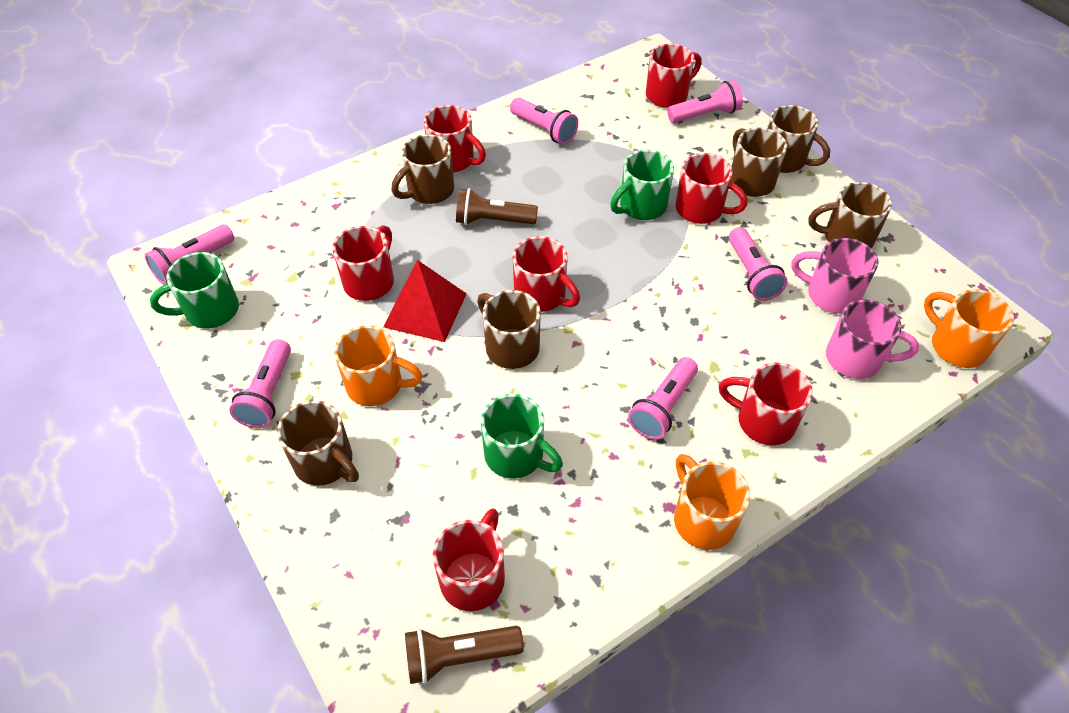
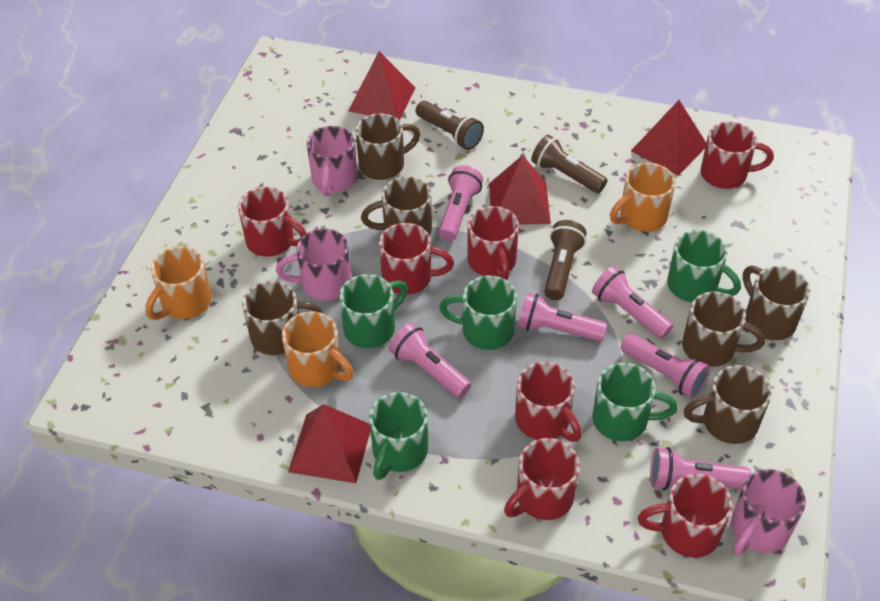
brown flashlight: [405,626,524,684] [456,188,538,225] = 2 -> [416,101,484,150] [531,135,607,193] [544,220,587,300] = 3
green mug: [150,252,239,329] [480,394,563,479] [610,150,674,220] = 3 -> [339,274,408,348] [369,392,428,480] [439,276,517,350] [592,363,678,441] [667,230,741,302] = 5
pink mug: [791,238,879,314] [826,299,919,379] = 2 -> [276,229,352,301] [307,126,357,197] [731,469,806,555] = 3
red pyramid: [383,260,467,342] = 1 -> [288,404,370,483] [348,51,416,120] [489,155,551,225] [631,100,706,176] = 4

